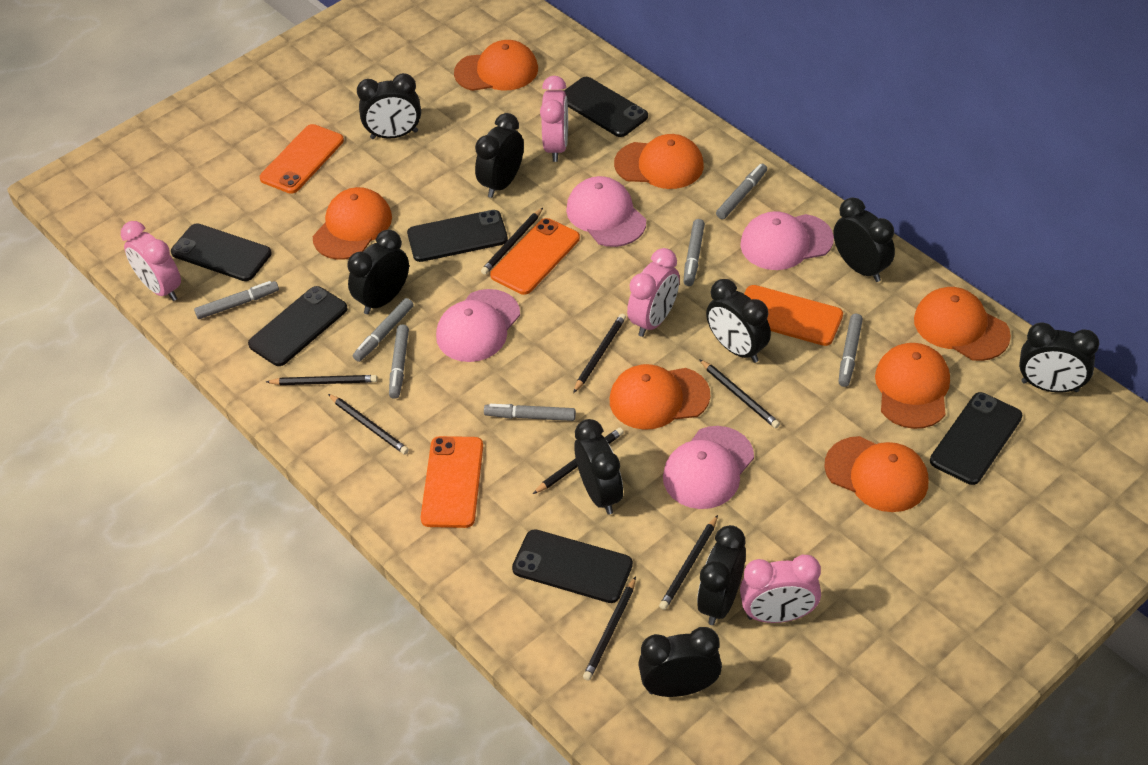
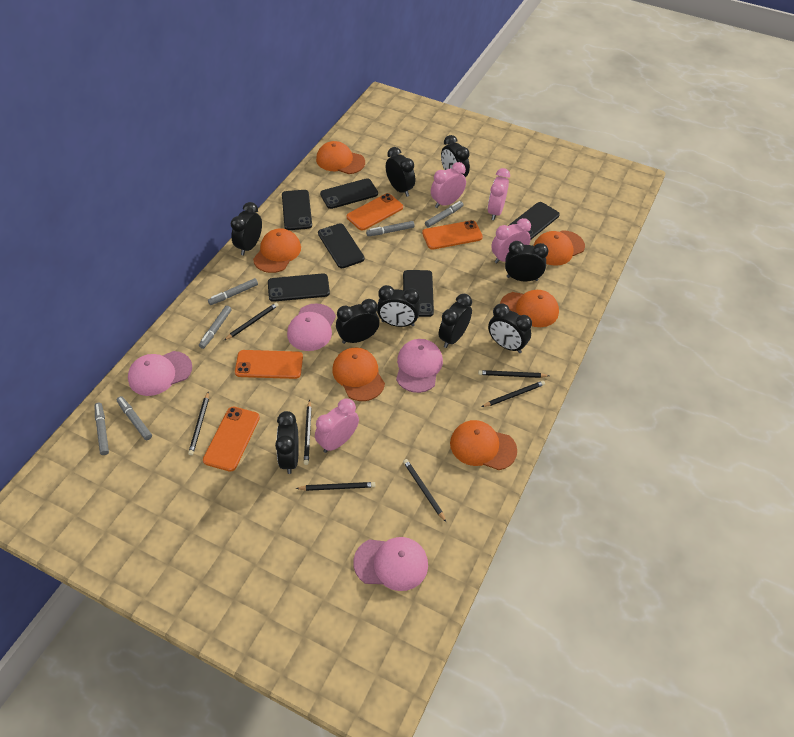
black pencil: [266,375,377,385] [328,394,409,455] [481,208,543,275] [533,427,624,494] [573,314,626,393] [583,576,636,681] [659,515,718,610] [699,359,780,428] = 8 -> [188,391,209,455] [224,303,278,340] [296,482,375,491] [304,400,312,465] [403,459,446,522] [478,370,549,378] [481,381,545,407] = 7
grey marker: [194,281,279,319] [353,298,414,362] [389,324,409,399] [484,404,576,421] [683,219,705,286] [716,164,767,219] [839,314,863,387] = 7 -> [95,403,109,455] [117,396,152,440] [199,306,232,349] [208,278,258,305] [366,221,415,236] [425,201,463,227] = 6
orange cap: [313,187,392,260] [454,40,538,91] [610,364,711,430] [614,134,704,189] [824,436,928,512] [875,343,950,429] [914,287,1011,361] = 7 -> [253,228,301,273] [316,141,365,174] [332,348,385,401] [450,420,517,470] [500,290,559,327] [533,230,585,266] = 6

